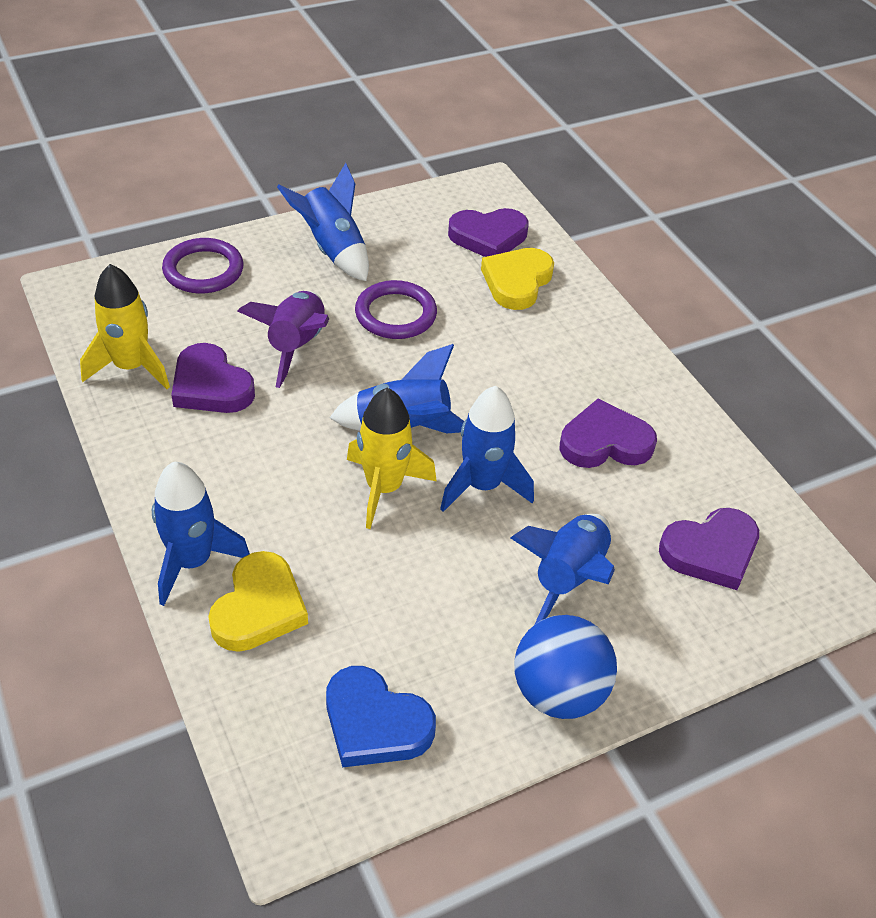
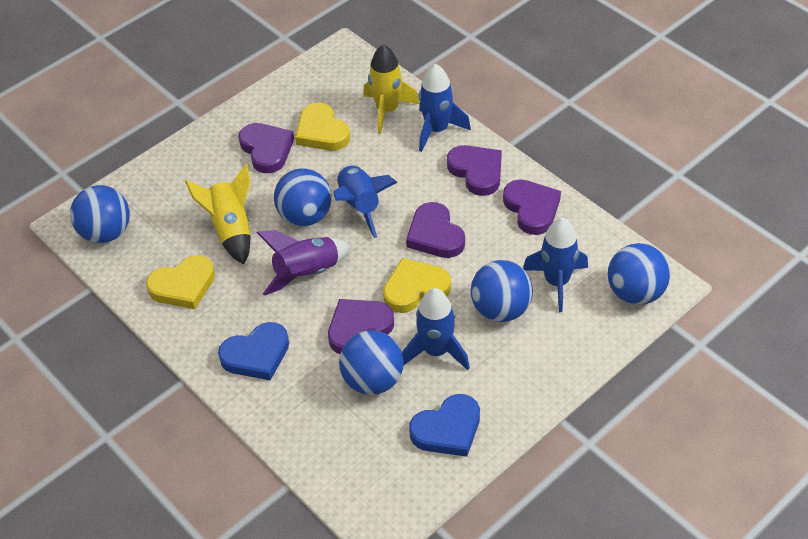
blue ball: [514,615,617,719] = 1 -> [70,185,130,243] [274,168,332,226] [339,330,404,395] [471,260,533,322] [608,243,670,305] = 5
blue heart: [326,666,436,768] = 1 -> [218,322,289,380] [409,394,480,457] = 2
blue rocket: [152,461,250,606] [277,163,369,281] [330,344,464,433] [440,386,534,512] [510,513,615,625] = 5 -> [333,165,398,238] [402,288,470,370] [419,64,471,152] [523,218,588,312] = 4
purple heart: [171,343,255,413] [448,208,529,257] [560,399,657,468] [659,508,759,590] = 4 -> [238,123,294,173] [328,299,394,354] [406,202,465,258] [447,145,502,196] [503,179,561,235] = 5
purple ring: [162,238,243,294] [355,280,437,339] = 2 -> none = 0
yellow heart: [208,551,308,652] [481,248,554,310] = 2 -> [146,255,215,309] [295,102,350,151] [383,258,451,313] = 3

